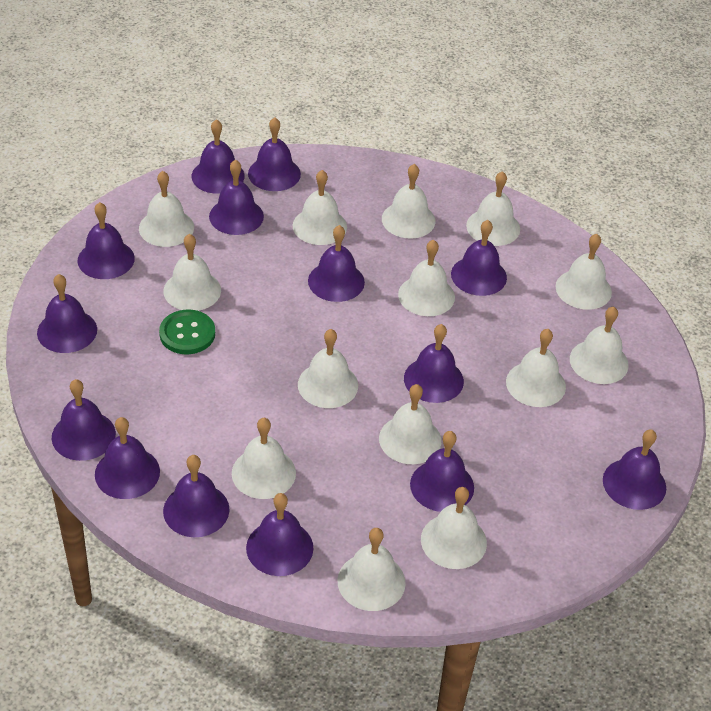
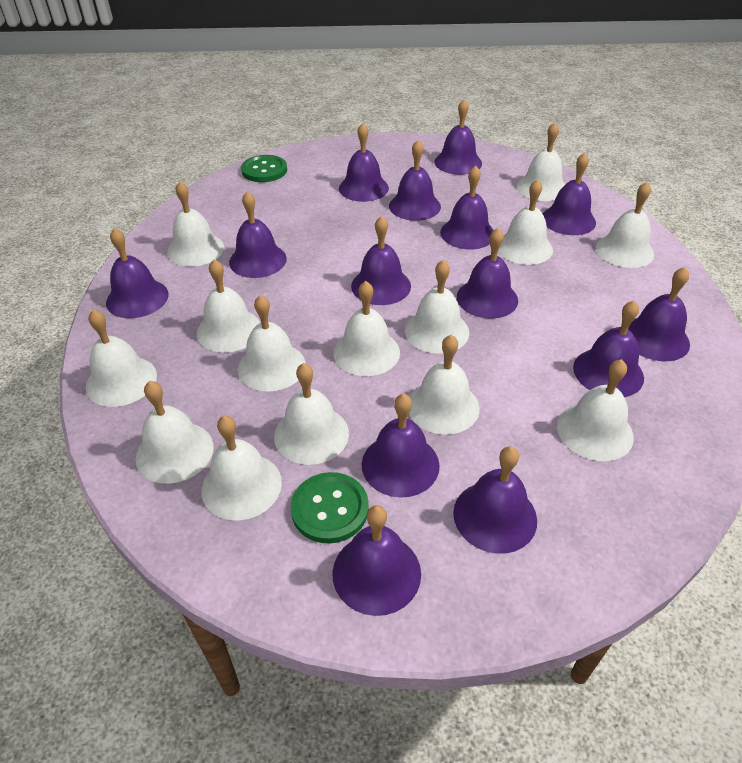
green button: [159,310,215,354] = 1 -> [241,155,287,182] [291,472,369,543] = 2

